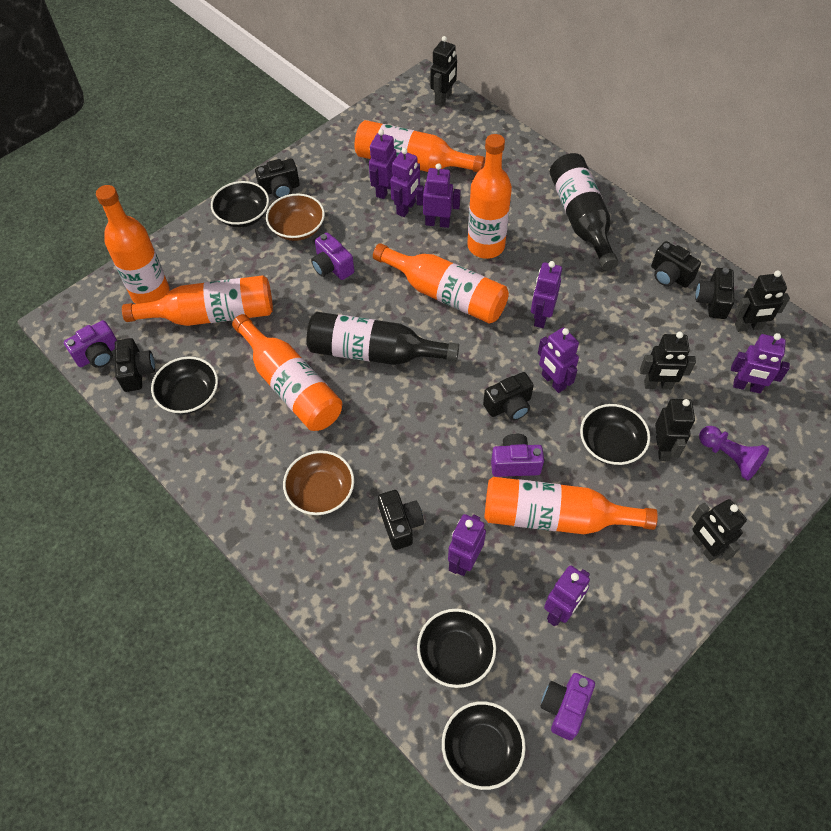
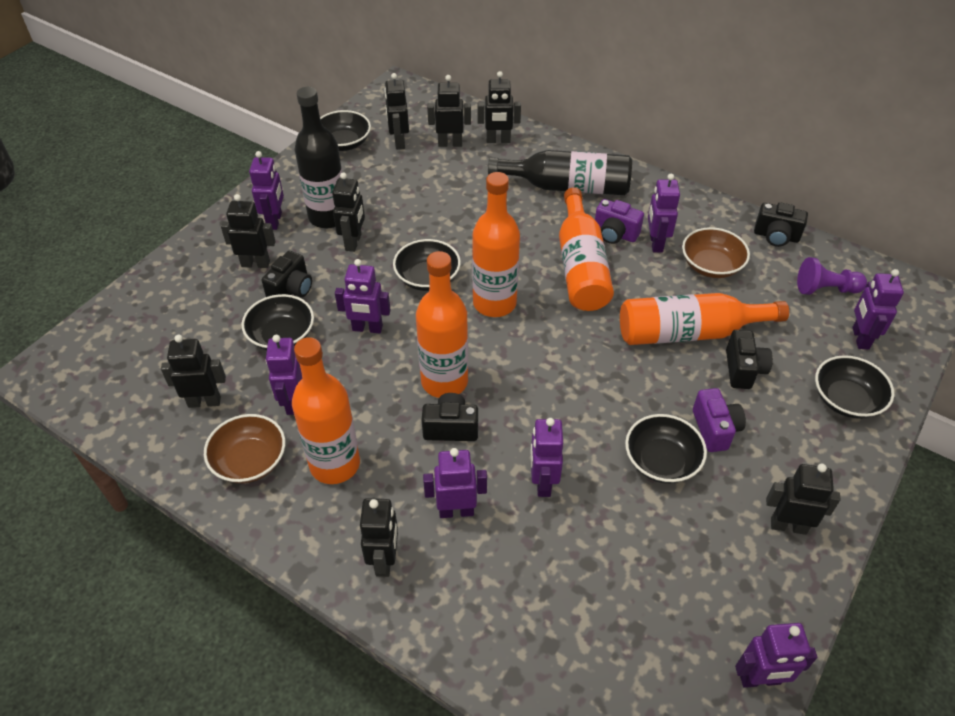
black camera: [115,338,155,392] [255,159,300,199] [378,490,424,550] [483,372,534,421] [651,241,701,288] [695,268,734,319] = 6 -> [261,251,312,297] [422,393,478,441] [726,330,773,389] [754,202,808,247] = 4
black robot: [430,36,457,106] [640,332,696,389] [655,399,695,461] [691,499,747,562] [734,270,790,332] = 5 -> [161,335,226,408] [221,194,276,268] [332,172,365,252] [360,498,398,577] [384,73,409,150] [427,75,471,147] [478,71,521,143] [766,463,840,535] = 8
orange bottle: [96,185,170,304] [122,275,273,326] [232,314,342,431] [354,120,485,172] [373,243,509,324] [467,134,512,259] [484,477,658,534] = 7 -> [292,337,360,484] [416,251,468,398] [472,172,520,317] [559,187,614,311] [620,293,789,345] = 5
purple camera: [64,320,117,368] [311,232,354,280] [491,434,544,477] [540,673,595,741] = 4 -> [595,199,644,244] [693,388,746,452] = 2

